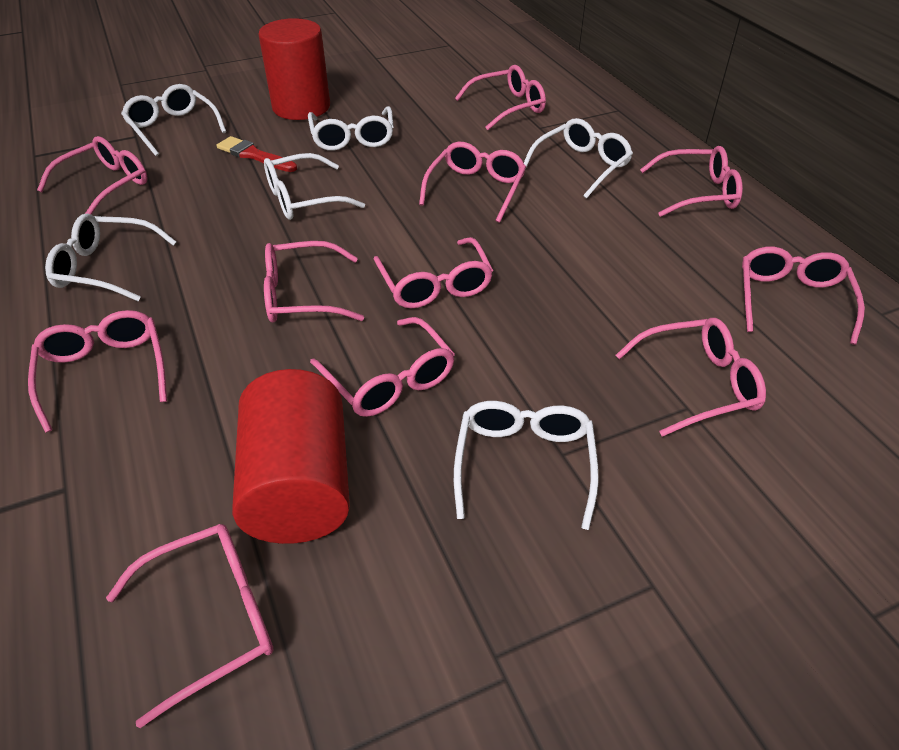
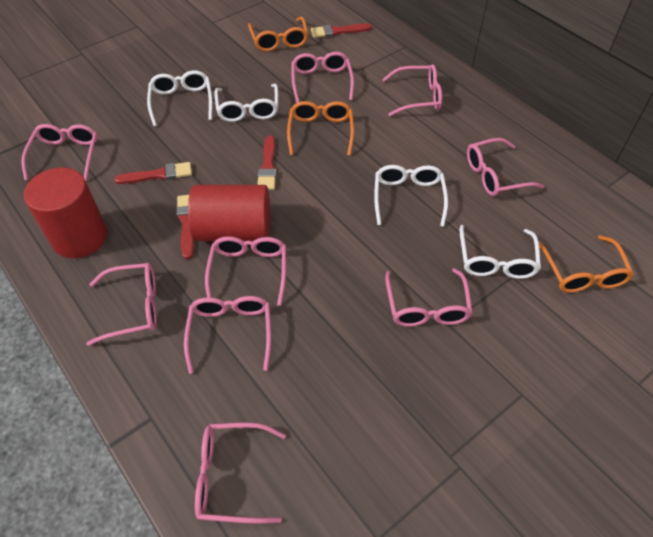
orange glasses: none = 0 -> [248,17,308,51] [287,101,354,156] [539,235,634,293] = 3
pink glasses: [28,310,167,433] [37,136,148,215] [106,524,274,728] [264,241,364,322] [310,317,455,417] [374,237,493,308] [419,142,526,223] [455,65,546,130] [616,318,766,437] [640,146,743,217] [742,247,865,345] = 11 -> [21,124,98,181] [87,263,157,346] [184,296,271,374] [195,422,286,524] [205,236,286,306] [292,52,354,103] [382,64,442,116] [385,268,473,327] [467,138,544,196] = 9
red brush: [216,136,297,172] = 1 -> [114,162,192,184] [177,195,194,259] [257,136,277,190] [311,24,372,38] = 4
white glasses: [45,213,177,301] [121,84,226,156] [264,153,365,220] [308,106,394,151] [454,401,599,530] [524,118,633,199] = 6 -> [147,71,212,126] [215,84,278,122] [374,165,448,227] [460,225,541,279] = 4

